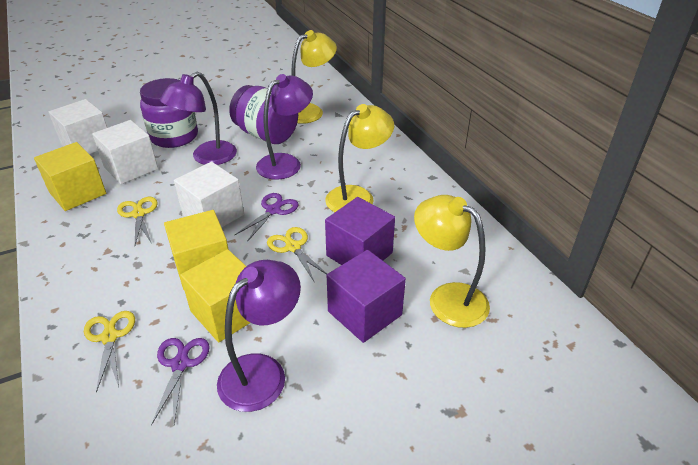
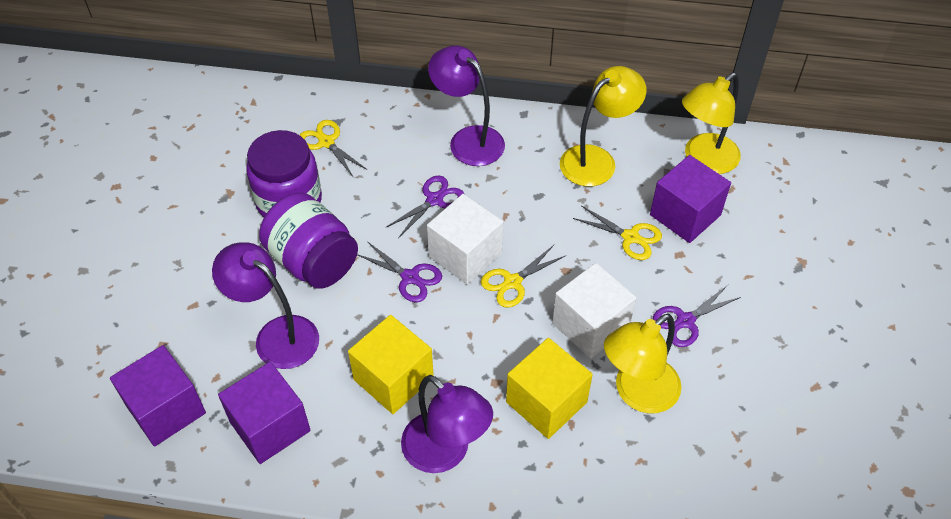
purple cube: [325,197,395,265] [327,250,406,343] = 2 -> [110,345,206,447] [218,362,311,464] [650,155,731,243] = 3
purple scissors: [151,338,210,425] [235,193,298,242] = 2 -> [357,241,442,302] [387,176,464,238] [653,285,741,347] = 3
white cube: [48,99,107,154] [92,120,158,184] [174,162,244,227] = 3 -> [427,194,503,285] [552,263,636,359] = 2
yellow cube: [34,142,106,211] [164,210,229,290] [180,249,250,342] = 3 -> [348,315,434,414] [506,338,593,439] = 2

